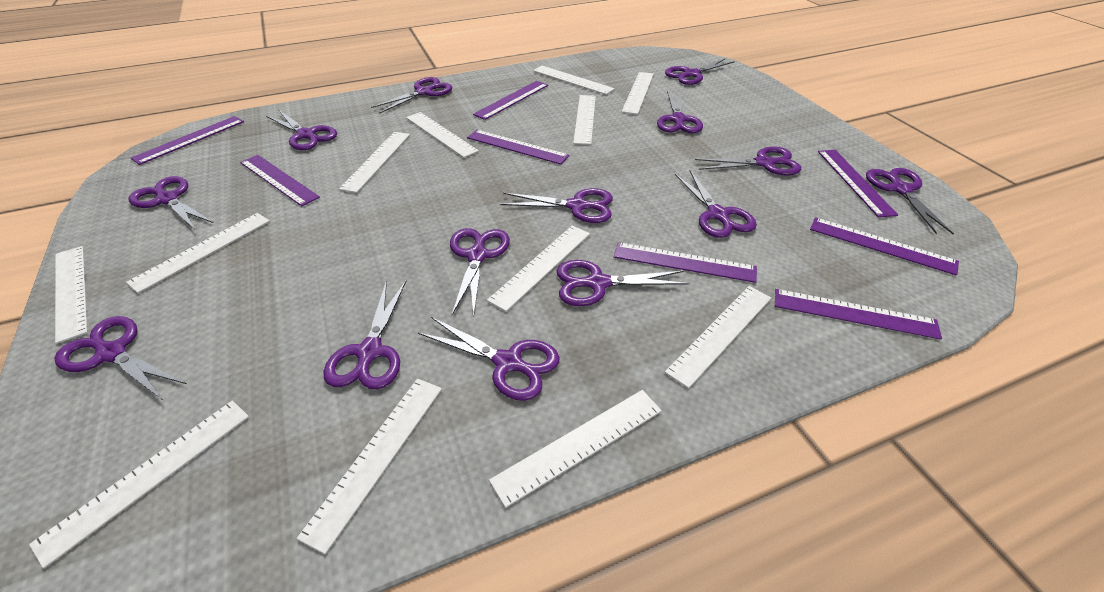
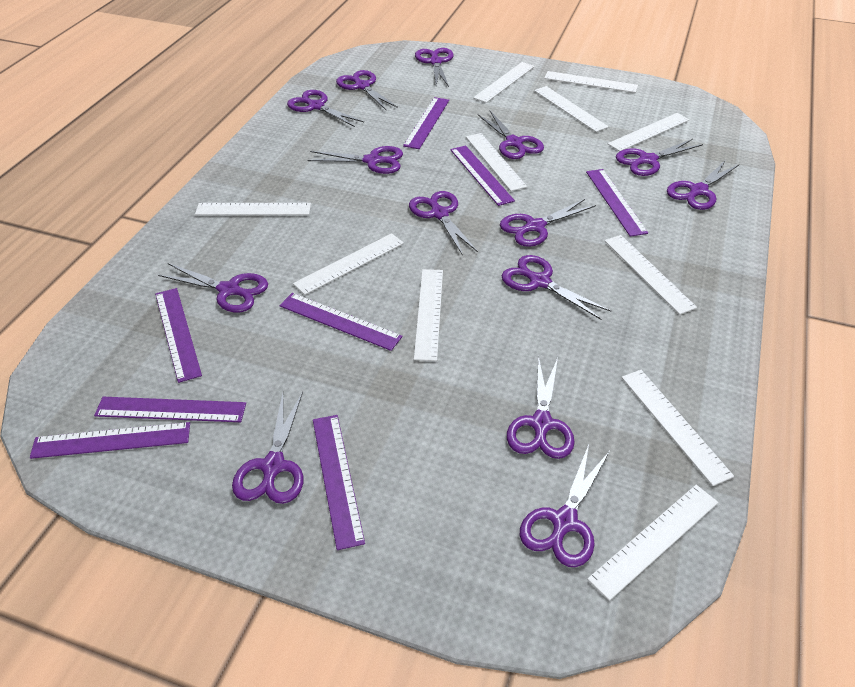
white ruler: [29,401,249,568] [55,246,88,344] [126,213,270,293] [296,379,442,554] [339,132,410,193] [406,112,479,158] [487,226,590,312] [489,390,662,508] [533,66,615,95] [573,95,596,145] [622,72,654,115] [665,286,771,389] = 12 -> [195,203,311,215] [293,233,404,295] [414,269,443,361] [466,133,527,191] [473,62,535,103] [534,86,609,132] [544,71,638,93] [587,485,718,601] [605,235,697,315] [608,113,689,152] [621,370,734,486] = 11

